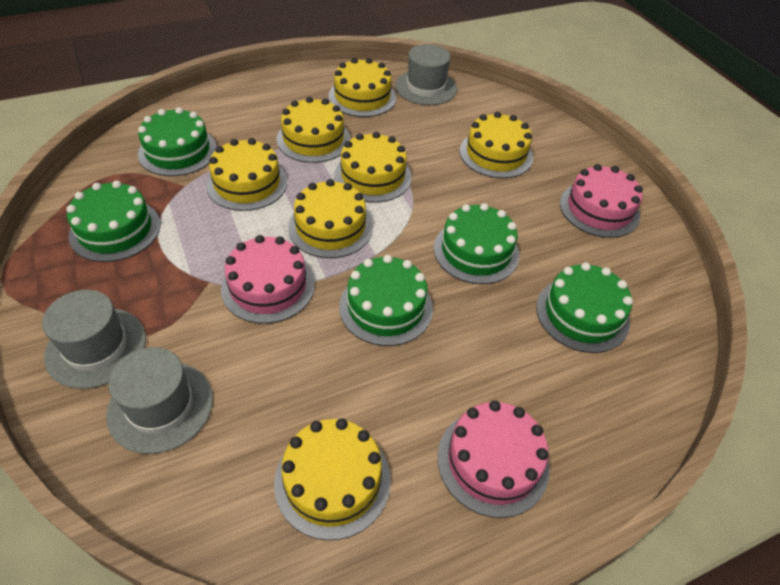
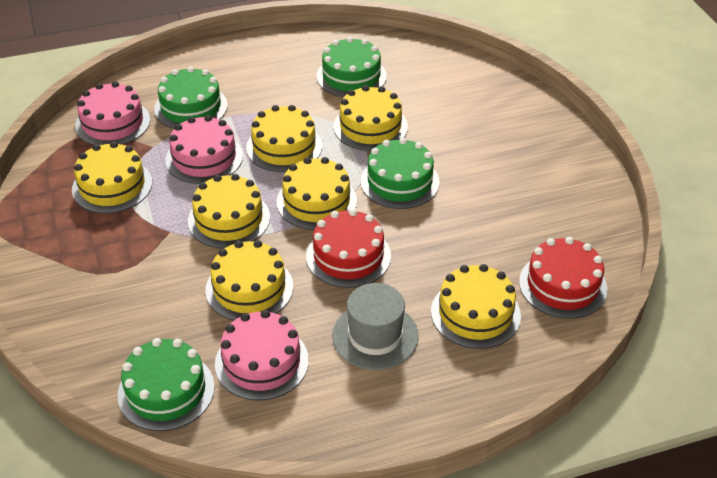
green cake: [66,181,160,262] [138,107,217,176] [339,255,433,346] [434,203,519,284] [536,262,633,353] = 5 -> [117,338,215,431] [154,66,228,129] [316,37,387,97] [361,138,439,209] = 4
grey hat: [42,290,146,389] [106,347,213,454] [395,44,457,105] = 3 -> [332,283,419,370] = 1
red cake: none = 0 -> [306,209,391,288] [519,237,607,319] = 2

